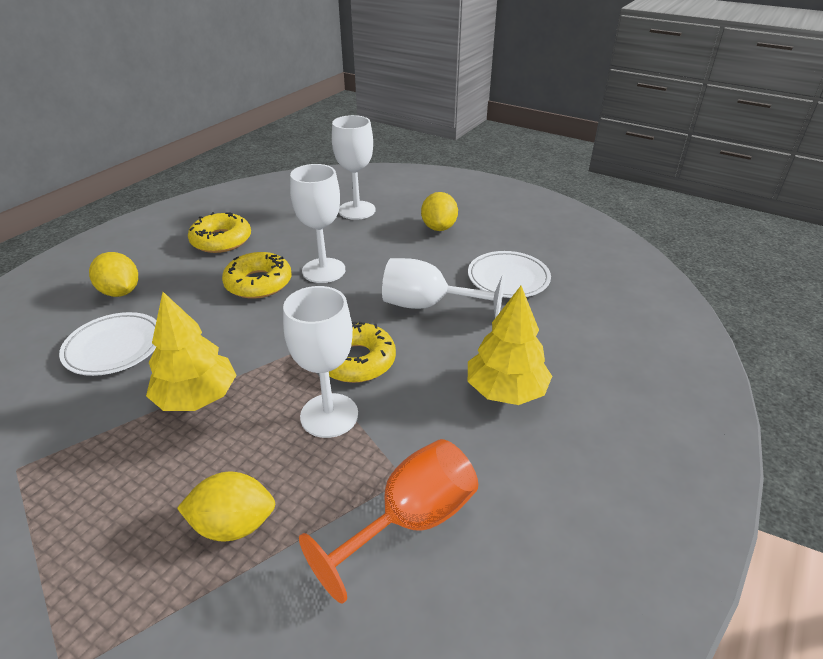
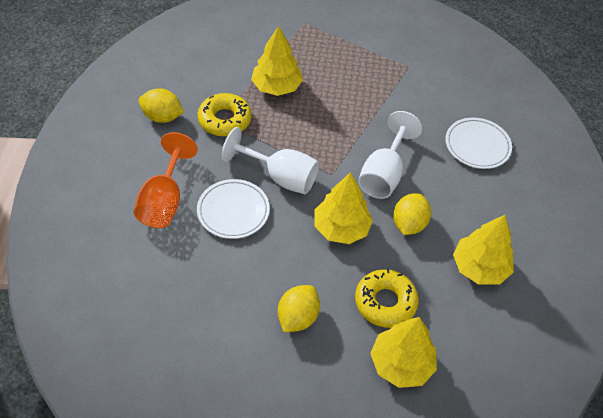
white goblet: [283,286,358,438] [290,164,345,283] [332,115,375,220] [382,258,506,318] = 4 -> [221,127,319,194] [358,111,422,199] = 2
yellow donut: [188,212,251,253] [222,252,292,299] [329,322,396,383] = 3 -> [198,93,252,137] [355,268,419,328] = 2
yellow tree: [146,292,236,411] [468,286,552,405] = 2 -> [251,26,303,96] [314,172,373,244] [370,317,437,388] [453,215,514,285] = 4

